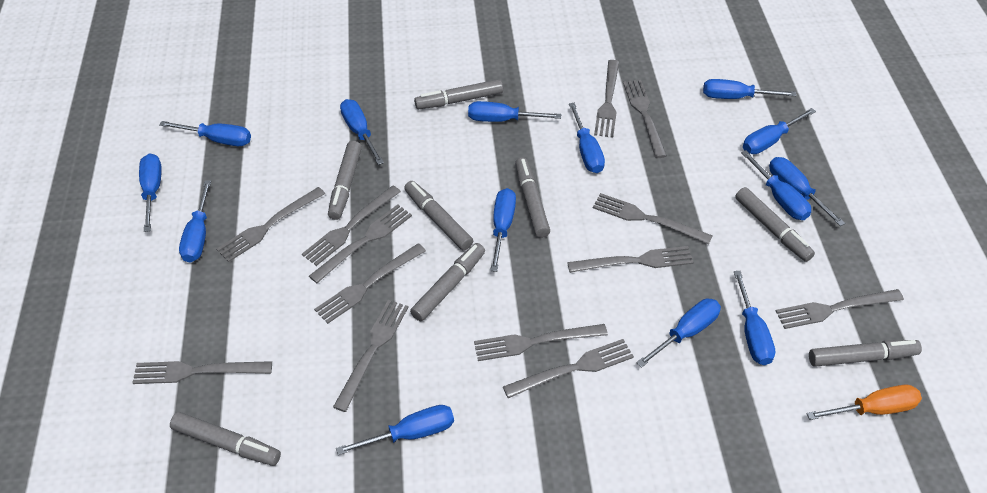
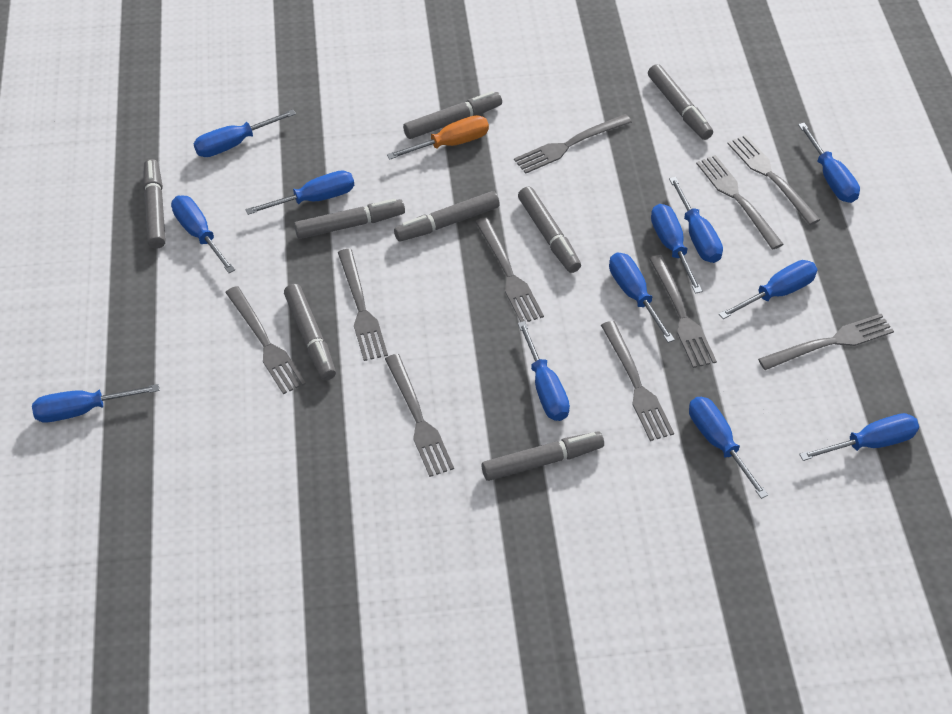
blue screwdriver: [139,153,162,232] [159,121,251,146] [179,180,211,262] [336,405,454,455] [340,99,384,165] [468,101,561,122] [490,188,516,272] [569,103,605,173] [636,298,721,368] [703,79,796,99] [734,271,775,365] [741,150,811,220] [743,108,816,154] [769,157,845,226] = 14 -> [32,384,160,422] [171,195,235,273] [193,110,296,157] [246,170,354,215] [518,321,570,421] [609,253,675,343] [651,204,702,294] [669,177,723,263] [689,397,768,499] [719,260,817,319] [798,123,860,203] [799,413,919,461] = 12
grey fork: [132,361,272,384] [216,187,325,262] [302,186,401,266] [309,204,412,283] [314,243,426,324] [333,300,408,412] [474,324,608,361] [503,339,634,398] [567,246,694,273] [593,193,713,245] [594,60,619,138] [623,80,667,158] [776,289,904,329] = 13 -> [225,286,306,394] [338,249,388,361] [385,354,454,477] [475,217,544,322] [514,114,632,174] [601,321,674,441] [649,255,717,368] [696,155,784,250] [727,135,821,225] [758,314,894,370] = 10

